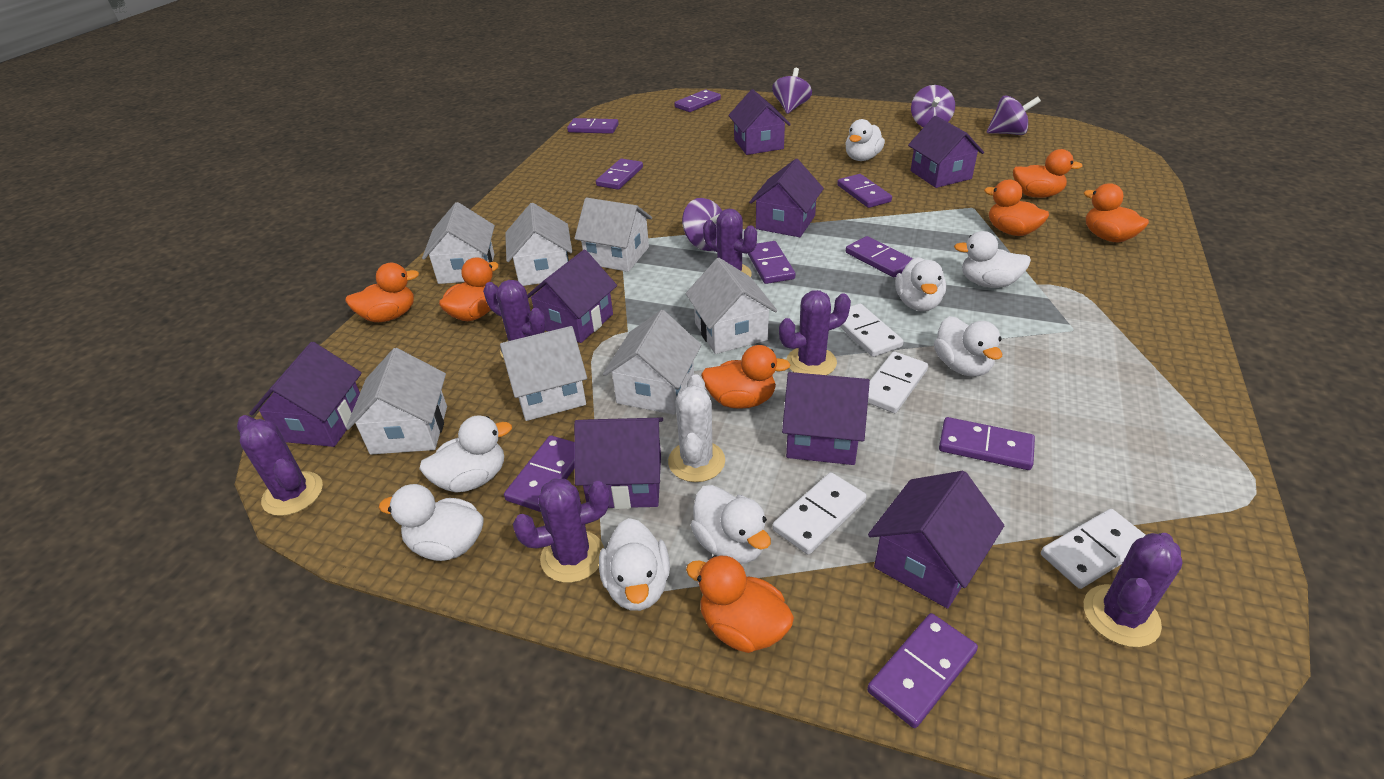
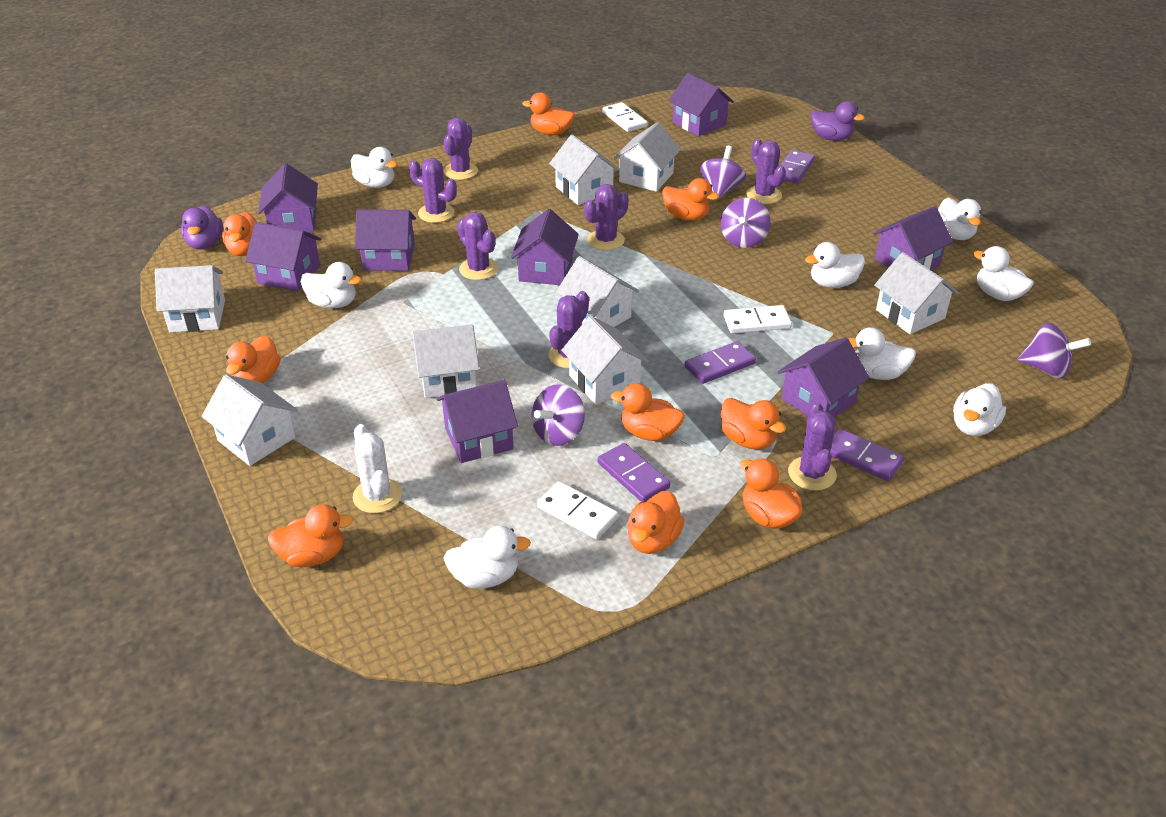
orange duck: [345,263,419,322] [439,257,499,321] [686,555,794,653] [701,345,790,409] [984,179,1049,236] [1013,149,1083,198] [1084,183,1149,243] = 7 -> [222,212,257,256] [226,335,280,384] [268,504,354,567] [522,92,574,135] [611,383,685,441] [627,491,684,554] [662,178,719,221] [721,398,786,450] [740,458,803,529] = 9
purple cactus: [237,415,323,516] [483,280,546,359] [513,479,610,583] [703,209,757,277] [779,290,851,375] [1084,533,1182,647] = 6 -> [409,158,457,223] [444,118,478,180] [457,212,498,280] [548,291,589,368] [584,184,629,251] [746,139,786,204] [788,401,837,491] = 7
purple domino: [504,435,575,512] [567,118,619,134] [596,159,643,190] [674,89,721,112] [747,241,795,284] [837,174,892,208] [846,236,913,277] [867,613,978,728] [939,417,1035,470] = 9 -> [598,443,671,503] [684,341,756,384] [780,150,815,183] [830,429,904,481] = 4
purple duck: none = 0 -> [181,206,223,249] [811,101,865,141] = 2
white domino: [773,472,867,555] [840,303,903,357] [868,351,928,413] [1041,509,1145,589] = 4 -> [537,481,618,539] [602,102,648,132] [724,305,792,334] = 3
white house: [346,348,447,455] [422,202,495,284] [500,326,587,421] [505,203,572,286] [574,198,652,272] [603,310,701,415] [686,258,777,354] = 7 -> [155,265,225,332] [202,374,298,466] [412,324,479,398] [549,135,620,205] [556,256,639,327] [561,316,649,404] [614,122,681,192] [874,252,959,334] = 8

